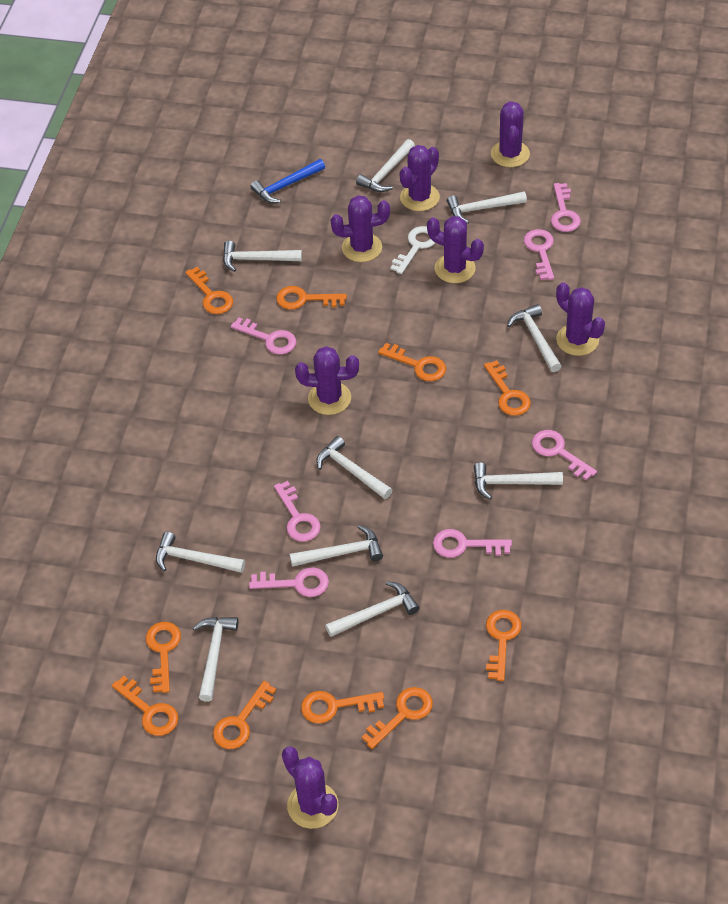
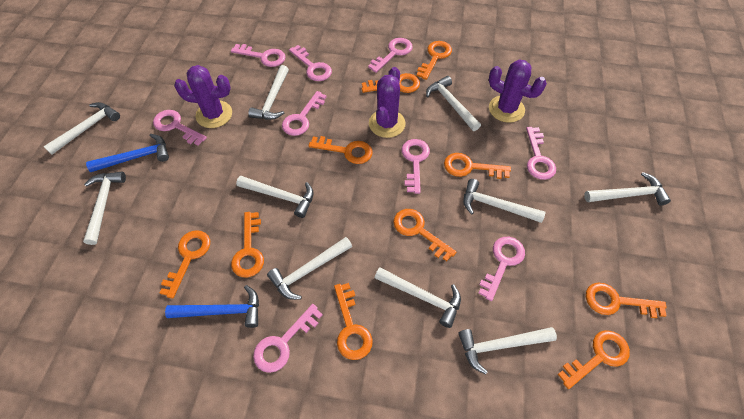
blue hammer: [250,159,325,203] = 1 -> [86,134,169,172] [165,285,259,328] = 2
pink key: [231,317,296,355] [249,567,329,597] [274,481,321,542] [433,529,512,558] [524,229,554,280] [532,430,597,481] [551,183,581,232] = 7 -> [153,110,207,146] [231,44,286,67] [253,304,323,373] [282,91,327,136] [289,45,332,81] [368,38,413,73] [402,139,430,194] [478,237,525,301] [526,127,556,180] = 9
purple cactus: [282,747,338,829] [295,346,359,415] [331,195,390,262] [400,145,440,211] [427,216,484,283] [491,101,530,167] [556,282,605,356] = 7 -> [174,65,232,128] [369,67,406,138] [489,60,547,123] = 3
white key: [390,226,435,274] = 1 -> none = 0

